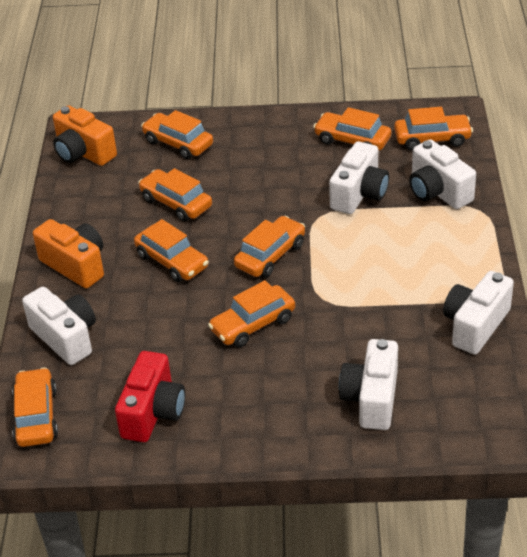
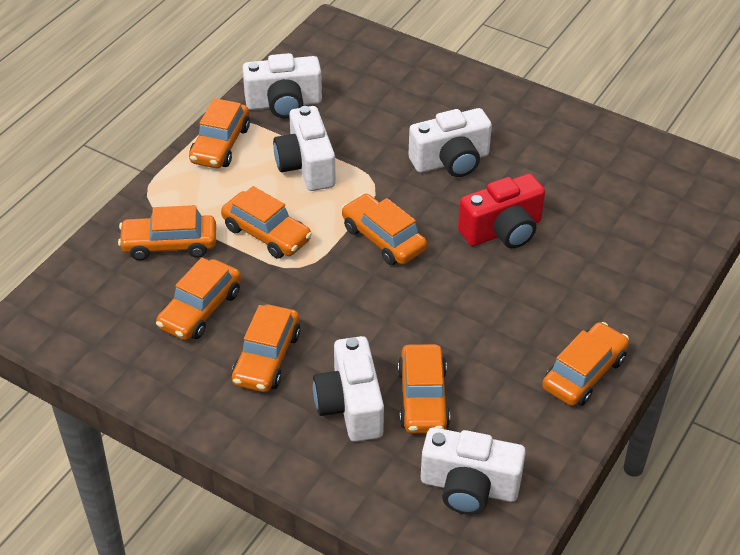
orange camera: [33,219,104,288] [53,105,117,166] = 2 -> none = 0

